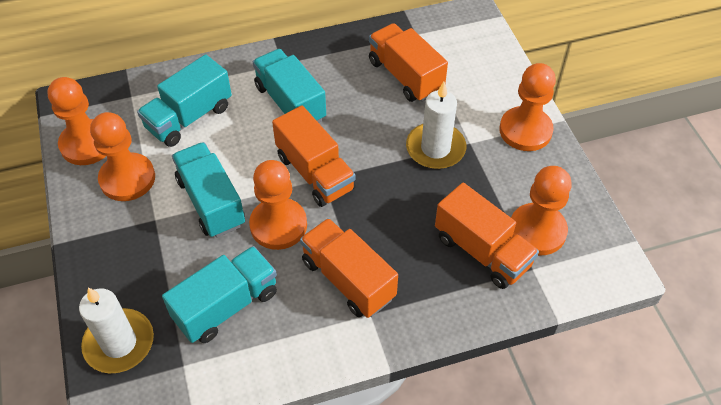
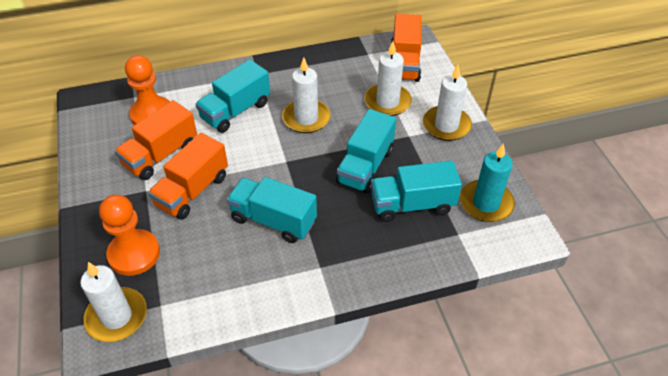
orange pawn: [47,77,106,165] [90,112,155,201] [249,160,307,250] [499,63,556,151] [511,166,572,255] = 5 -> [99,195,160,276] [125,55,170,125] = 2
orange truck: [272,105,356,207] [300,218,398,318] [369,23,448,102] [435,183,539,289] = 4 -> [115,100,197,180] [148,133,228,220] [391,14,422,82] = 3
turquoise candle: none = 0 -> [460,143,515,222] = 1
white candle: [79,287,154,373] [406,82,466,169] = 2 -> [80,262,147,342] [282,57,330,133] [365,41,412,116] [423,65,472,141] = 4

